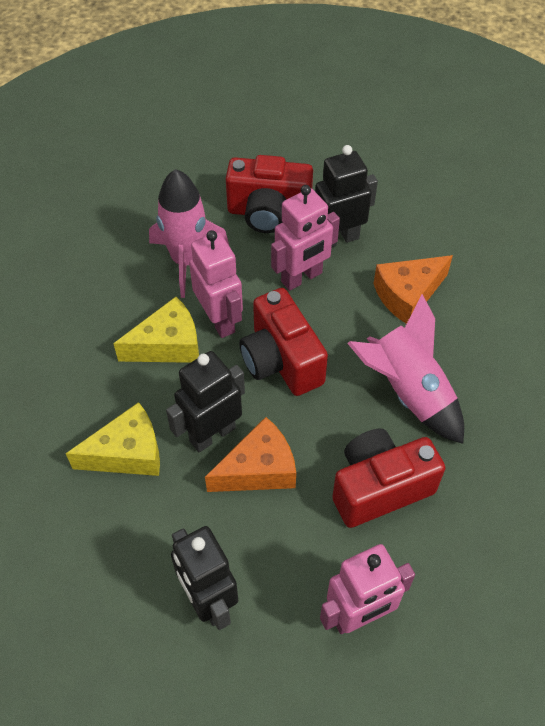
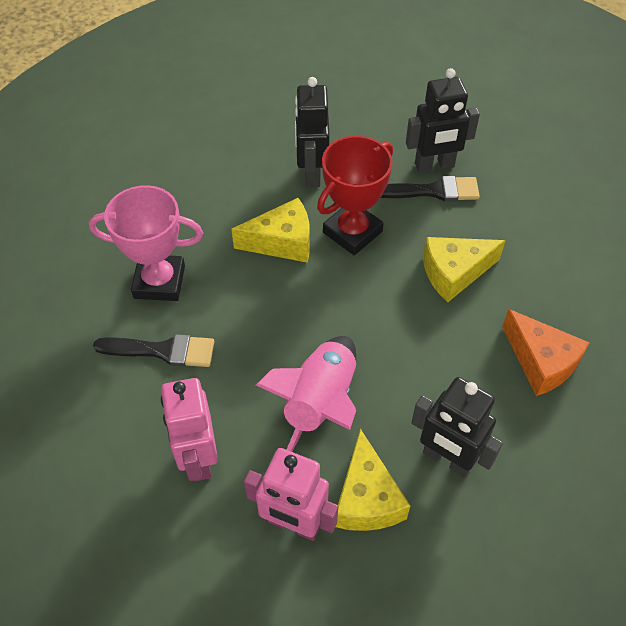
black brush: none = 0 -> [93,334,214,367] [381,176,480,201] = 2
orange cheese: [205,417,296,492] [374,255,453,324] = 2 -> [502,309,590,396] = 1
pink robot: [189,230,243,338] [271,185,340,291] [320,544,415,634] = 3 -> [161,378,218,481] [244,448,338,541] = 2
pink rocket: [149,169,229,298] [347,294,464,444] = 2 -> [256,336,356,452] = 1
pink trophy: none = 0 -> [89,185,203,301] = 1
red camera: [226,155,313,233] [239,288,328,396] [332,429,445,528] = 3 -> none = 0
red trophy: none = 0 -> [317,136,393,255] = 1
yellow cheese: [66,402,160,476] [113,297,199,363] = 2 -> [231,198,310,263] [336,429,410,531] [423,237,506,302] = 3

